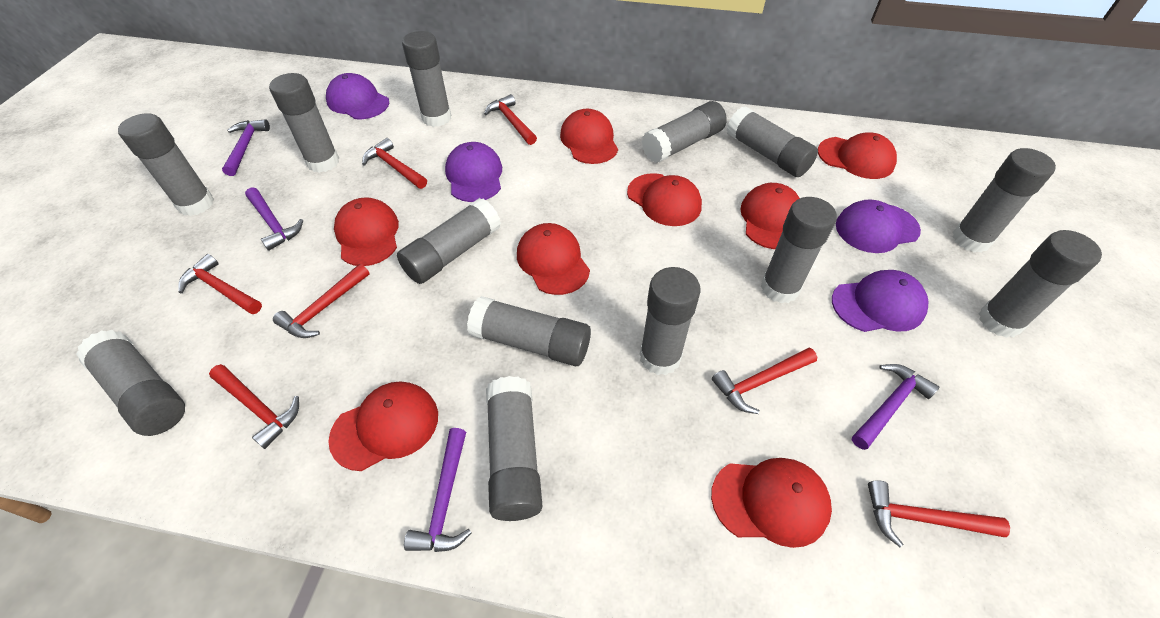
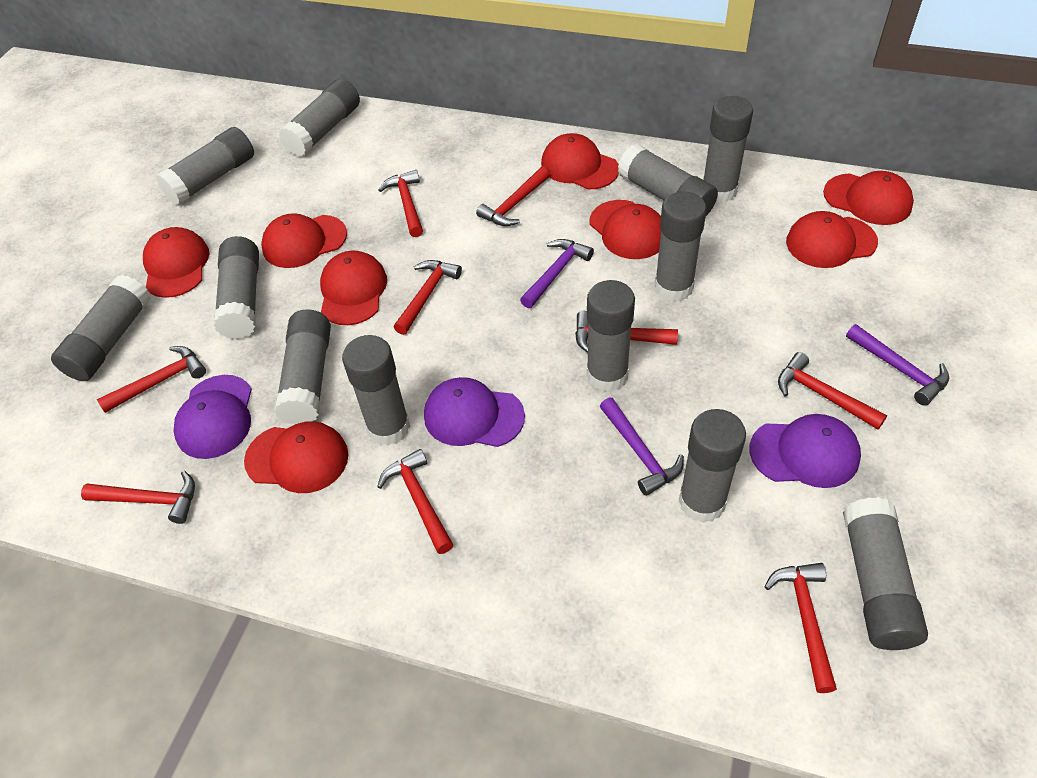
grey glue stick: [76,330,185,436] [118,113,214,216] [269,73,339,173] [397,198,501,284] [402,31,451,127] [467,296,591,366] [486,376,543,521] [640,267,701,375] [642,101,727,163] [727,106,818,177] [761,197,837,303] [952,148,1056,253] [979,230,1102,338] = 13 -> [51,275,151,381] [156,127,254,205] [213,236,259,339] [274,309,331,424] [278,79,360,156] [342,335,410,446] [587,280,635,392] [618,144,718,216] [654,191,707,302] [679,409,746,523] [703,96,753,203] [843,497,928,650] = 12
purple cap: [326,73,389,119] [445,142,502,202] [832,270,928,332] [836,199,921,253] = 4 -> [173,375,252,459] [424,377,525,447] [749,414,861,488] = 3
purple hammer: [222,119,270,176] [245,187,304,251] [404,428,472,552] [852,364,940,450] = 4 -> [520,239,594,308] [600,398,684,496] [846,324,949,406] = 3
red hammer: [178,254,262,314] [209,364,299,449] [273,264,370,338] [362,138,427,189] [484,94,537,145] [712,348,817,414] [868,480,1010,547] = 7 -> [81,471,195,524] [97,346,206,413] [377,449,454,554] [379,170,423,237] [394,260,462,335] [476,167,550,226] [575,311,678,353] [764,563,837,693] [778,352,887,429] = 9

